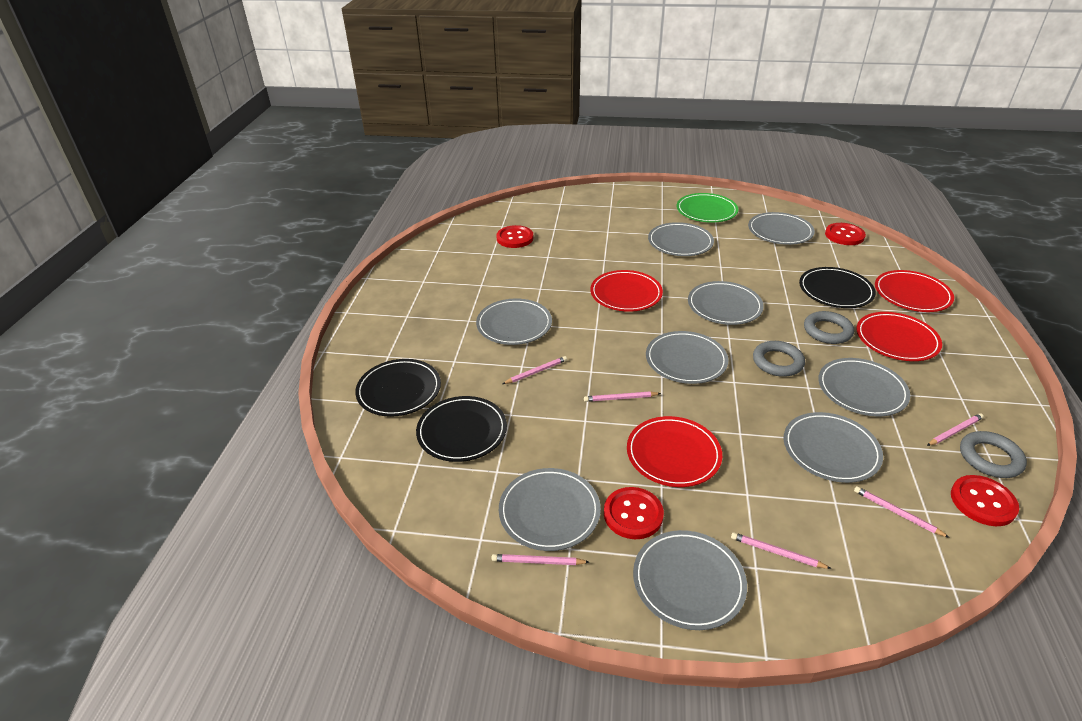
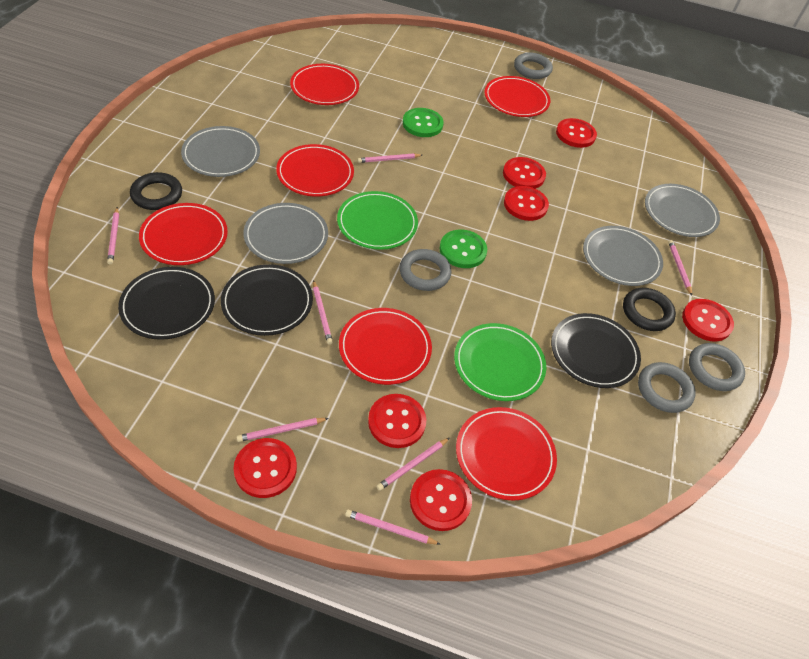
black ring: none = 0 -> [130,172,182,210] [623,288,676,331] = 2
green button: none = 0 -> [403,108,444,137] [439,230,487,268] = 2
green plate: [677,193,738,223] = 1 -> [337,191,418,250] [454,323,546,401] = 2
grey plate: [476,299,552,345] [499,468,601,551] [633,530,747,630] [646,331,728,384] [648,222,714,256] [688,281,764,325] [748,212,815,245] [784,412,883,483] [818,358,910,416] = 9 -> [181,126,260,177] [243,203,328,264] [583,226,663,286] [645,184,720,237] = 4
grey ring: [753,341,805,377] [804,311,854,344] [960,431,1027,478] = 3 -> [399,249,451,291] [514,52,553,79] [638,362,696,413] [689,343,745,391] = 4
pink pencil: [492,554,589,565] [503,356,567,384] [584,392,661,402] [731,532,832,569] [854,486,950,538] [927,413,984,446] = 6 -> [107,207,119,264] [236,418,329,442] [313,280,333,344] [345,510,441,545] [358,153,422,163] [376,438,449,491] [668,240,692,296] = 7
red button: [496,225,534,248] [604,487,664,539] [825,223,866,245] [951,475,1019,526] = 4 -> [234,438,297,498] [368,394,426,448] [410,469,472,531] [503,157,546,189] [504,186,549,221] [556,118,597,148] [682,299,734,342] = 7
red plate: [590,270,663,312] [627,416,722,487] [857,312,942,361] [875,270,954,312] = 4 -> [139,203,228,265] [276,144,354,197] [290,64,359,105] [339,308,432,385] [456,407,557,501] [484,76,550,117] = 6

